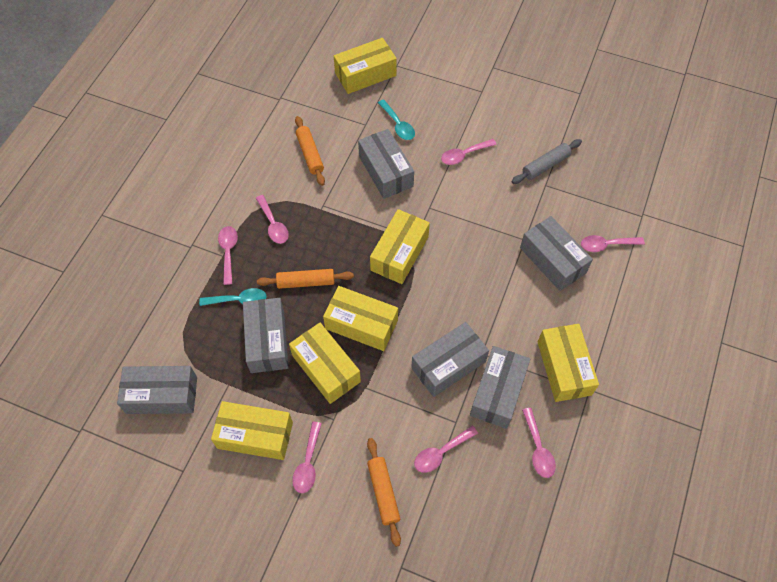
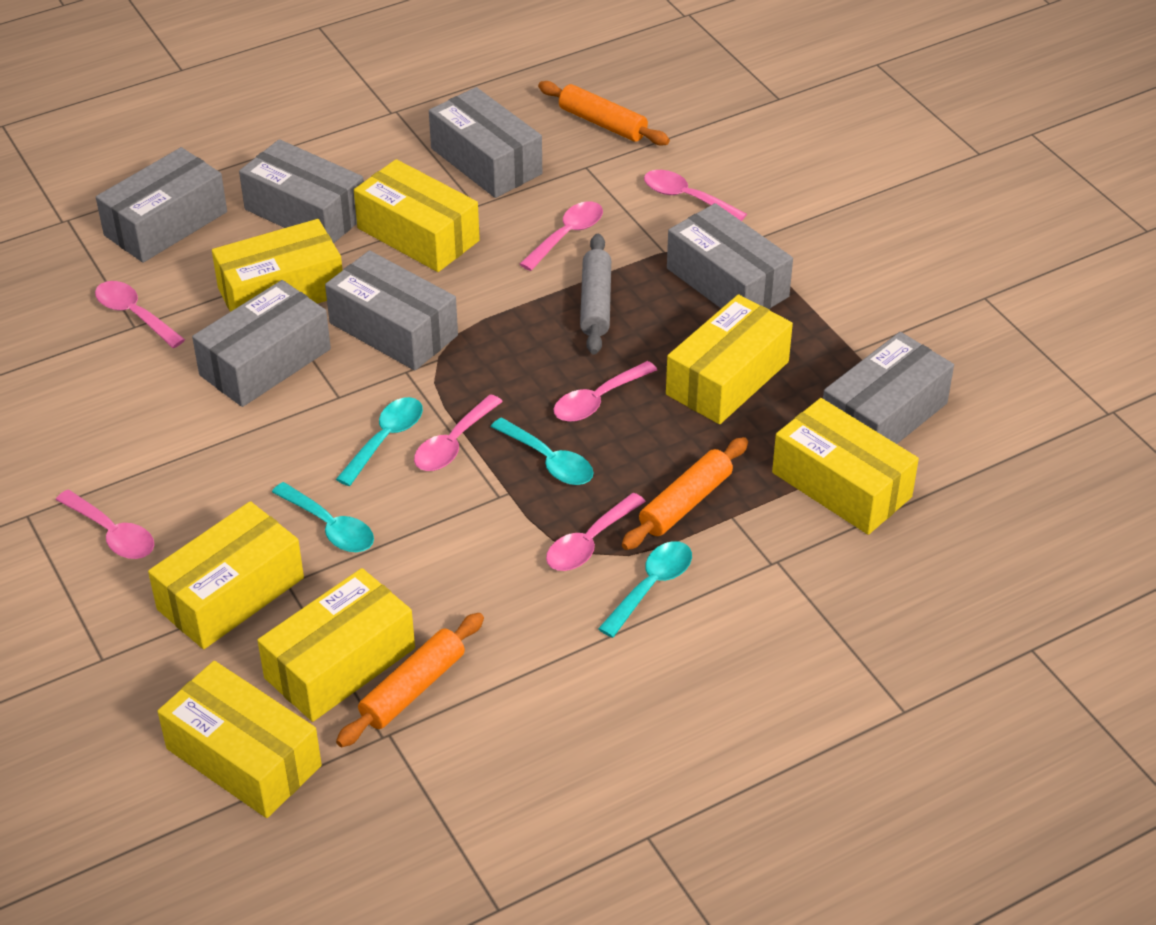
grey box: [117,366,197,414] [243,298,288,373] [358,129,414,199] [411,322,489,397] [470,346,530,429] [520,216,593,291] = 6 -> [96,147,227,263] [192,280,331,407] [239,139,364,243] [325,250,458,371] [429,87,542,198] [667,203,793,309] [823,332,954,444] = 7
turquoise spoon: [199,288,267,306] [378,99,415,140] = 2 -> [272,482,374,552] [336,397,423,486] [491,417,594,485] [598,541,692,638] = 4
yellow box: [211,401,293,460] [289,323,361,404] [323,286,398,351] [334,38,397,94] [370,209,430,284] [538,324,599,402] = 6 -> [148,501,304,649] [158,661,322,818] [212,219,343,312] [257,568,415,722] [354,159,480,272] [666,294,793,424] [772,398,919,535] = 7

